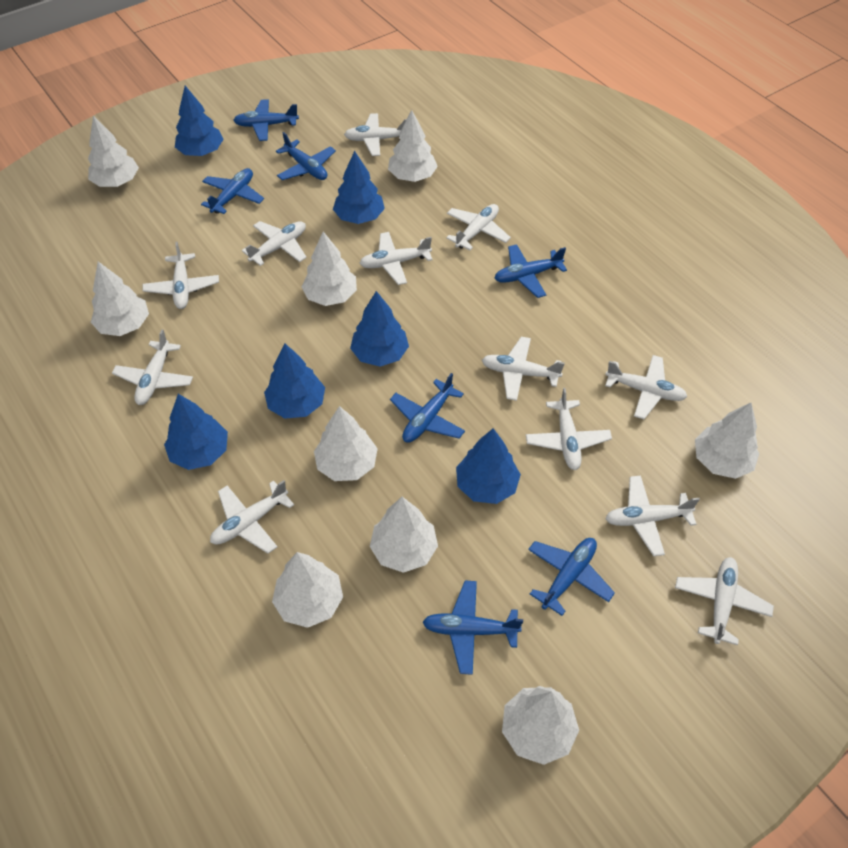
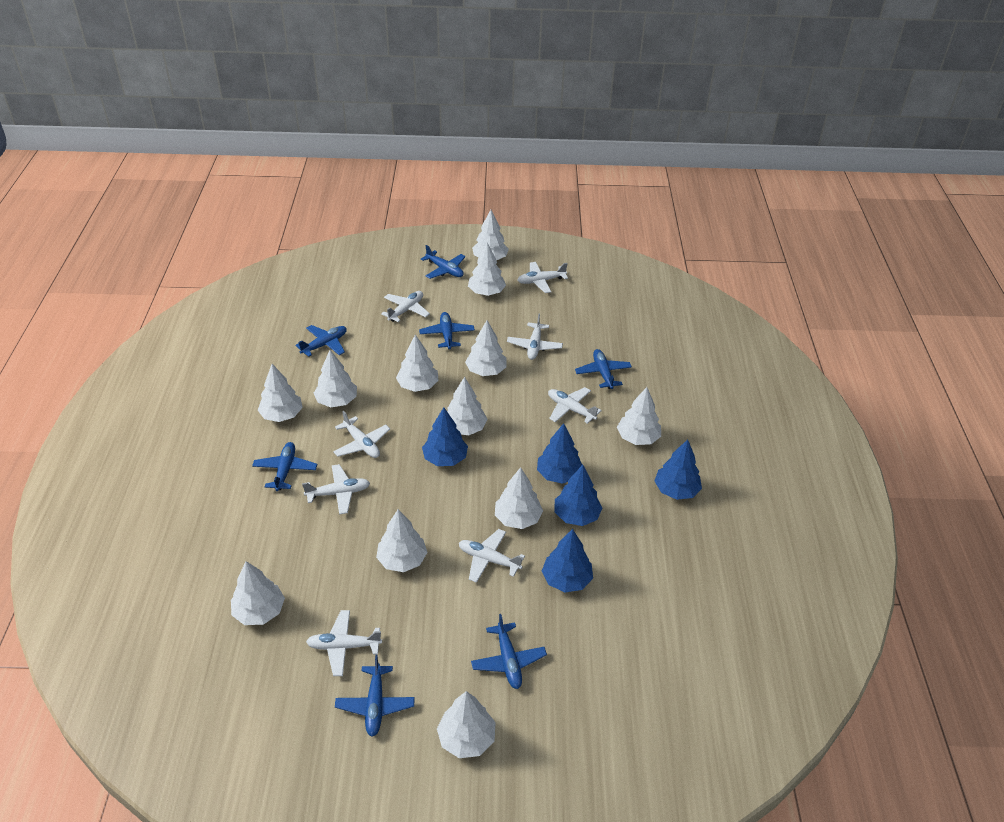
blue tree: [164,394,228,470] [175,86,223,156] [264,344,325,419] [333,151,385,224] [350,291,409,367] [456,429,521,504] = 6 -> [422,407,468,466] [537,423,582,484] [542,529,593,592] [555,465,602,526] [654,439,702,500] = 5
white plane: [112,330,193,405] [142,242,219,309] [210,480,294,554] [242,221,307,266] [344,113,407,156] [359,232,432,285] [446,204,511,250] [482,337,565,401] [526,388,612,470] [605,355,687,419] [605,476,700,556] [675,557,774,645] = 12 -> [302,464,370,514] [306,610,382,676] [333,411,390,458] [381,291,430,322] [459,529,525,583] [507,314,563,360] [517,262,568,293] [548,387,602,424] = 8
white tree: [88,115,139,187] [91,262,149,336] [272,552,343,628] [301,232,357,306] [314,406,378,481] [370,497,438,573] [388,110,438,182] [502,686,579,765] [695,403,759,479] = 9 -> [231,561,285,625] [258,364,303,422] [314,350,357,407] [376,509,427,572] [396,334,439,392] [437,691,496,758] [447,377,488,435] [465,320,507,376] [468,243,506,296] [472,210,509,260] [495,467,543,529] [617,387,661,445] = 12

